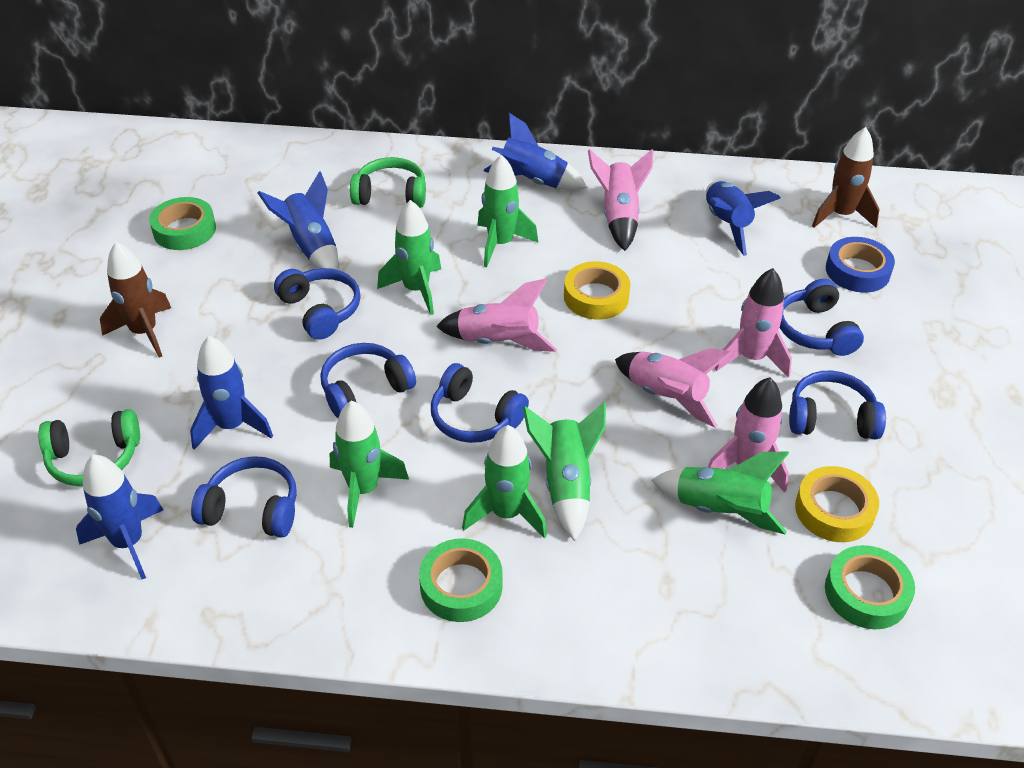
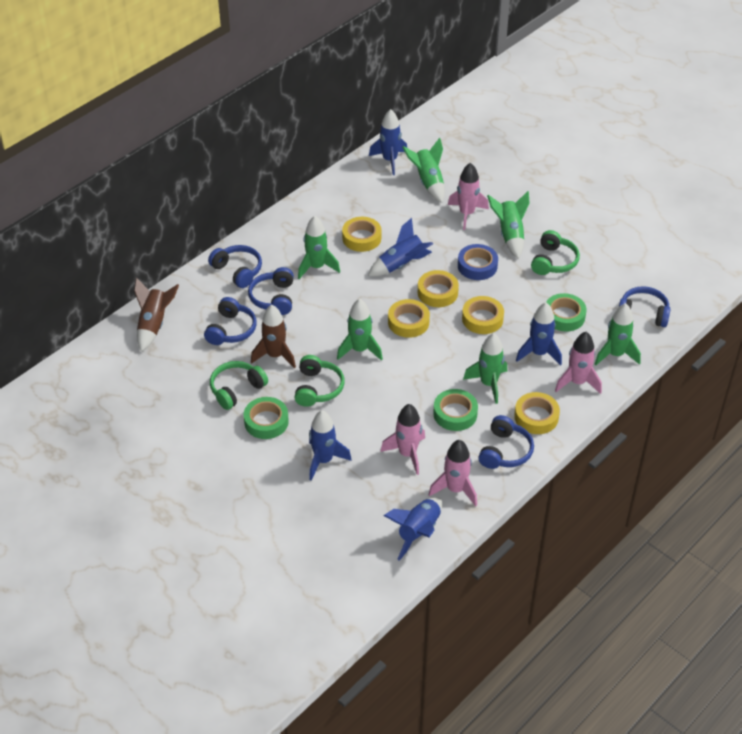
blue headphones: [191,456,297,538] [274,268,361,340] [320,343,416,418] [431,363,529,443] [780,279,864,356] [789,371,886,439] = 6 -> [204,297,257,345] [208,245,262,288] [248,267,294,315] [478,415,534,469] [619,286,671,327] = 5
green headphones: [38,409,140,486] [350,157,426,208] = 2 -> [210,361,268,410] [294,355,345,407] [531,230,580,275] = 3
pink rocket: [436,278,557,352] [588,149,654,251] [615,348,732,428] [708,377,789,493] [715,268,792,378] = 5 -> [380,404,425,475] [428,440,477,506] [448,162,489,230] [555,331,602,394] = 4
yellow tape: [564,261,630,320] [795,466,879,542] = 2 -> [342,217,382,252] [388,299,430,338] [418,270,459,307] [462,296,504,334] [514,392,560,434] = 5

